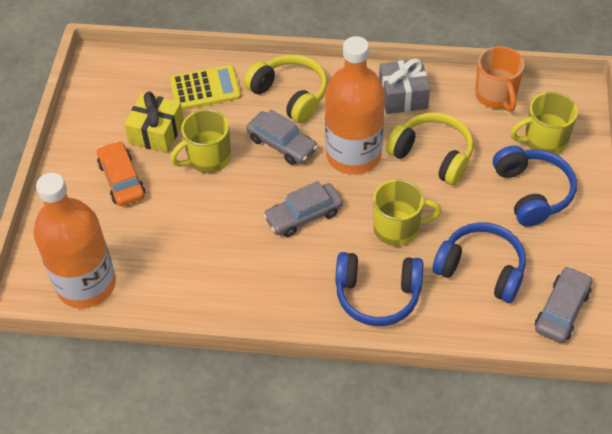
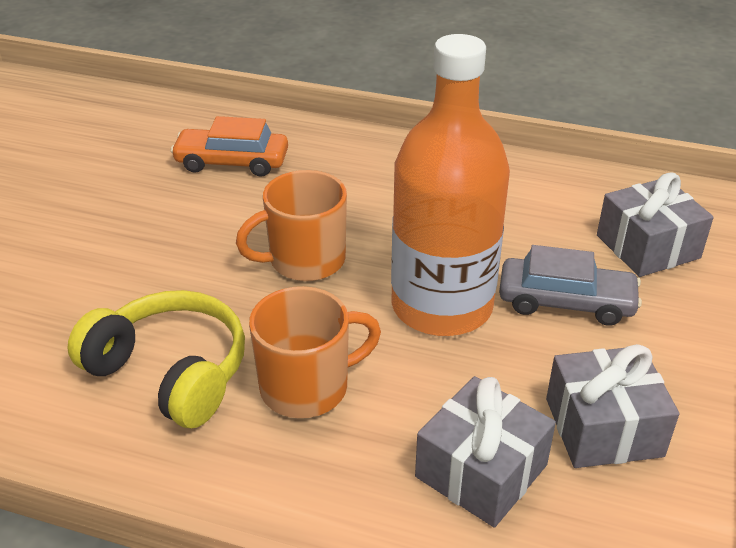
blue headphones: [335,252,423,326] [433,222,526,303] [493,145,577,227] = 3 -> none = 0
grey car: [246,109,318,165] [263,181,343,237] [535,266,592,343] = 3 -> [499,245,642,326] = 1
grey gift: [379,58,430,114] = 1 -> [415,376,556,527] [546,344,679,468] [597,172,714,277] = 3
orange bottle: [33,173,116,308] [325,36,385,174] = 2 -> [391,34,510,336] = 1
orange mug: [475,46,525,112] = 1 -> [236,170,347,281] [249,286,381,418] = 2
yellow calculator: [170,65,241,110] = 1 -> none = 0
yellow gift: [124,91,184,153] = 1 -> none = 0
yellow headphones: [244,54,328,124] [386,112,474,185] = 2 -> [67,290,245,428] = 1
yellow mug: [170,109,231,173] [373,179,441,246] [510,92,578,154] = 3 -> none = 0

